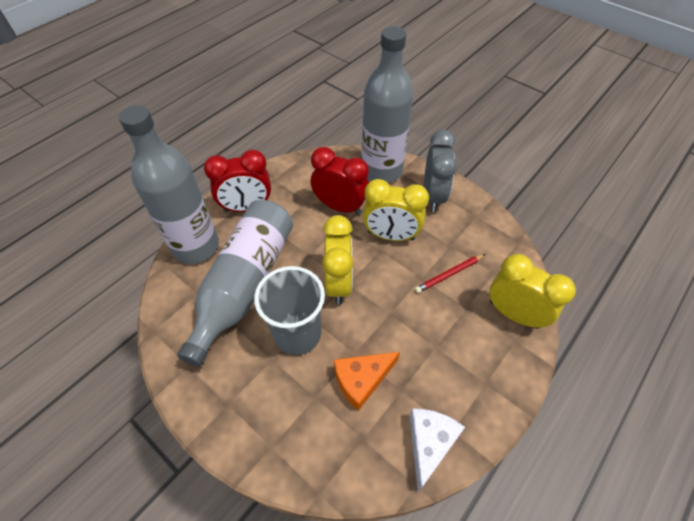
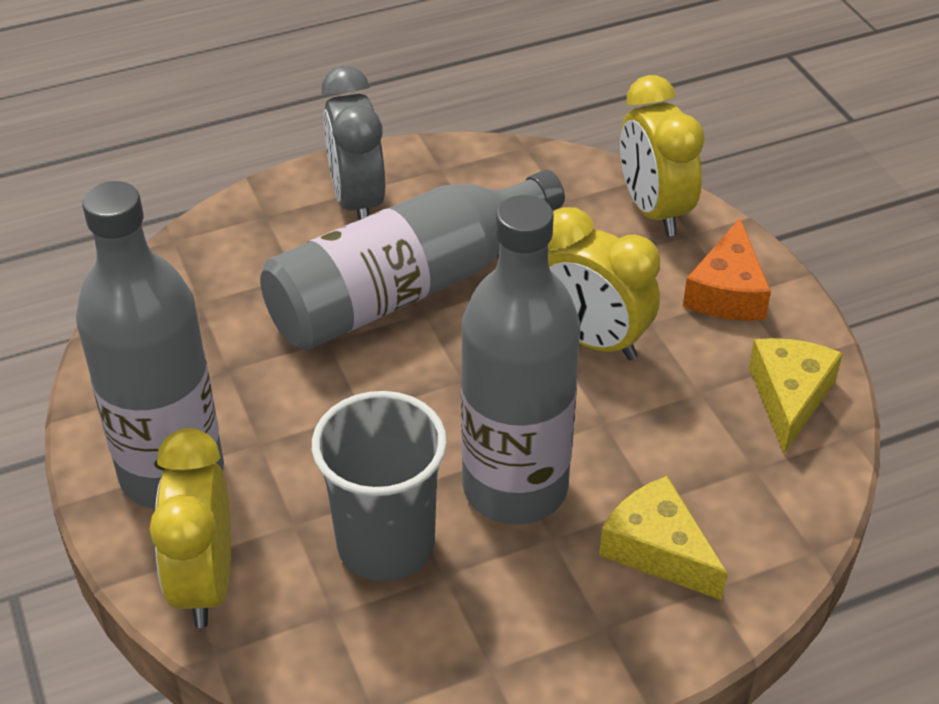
red clock: [204,149,271,212] [311,147,369,215] = 2 -> none = 0
red pencil: [415,254,485,293] = 1 -> none = 0
white cheese: [409,409,465,491] = 1 -> none = 0
yellow cheese: none = 0 -> [599,476,727,600] [749,338,843,454] = 2

